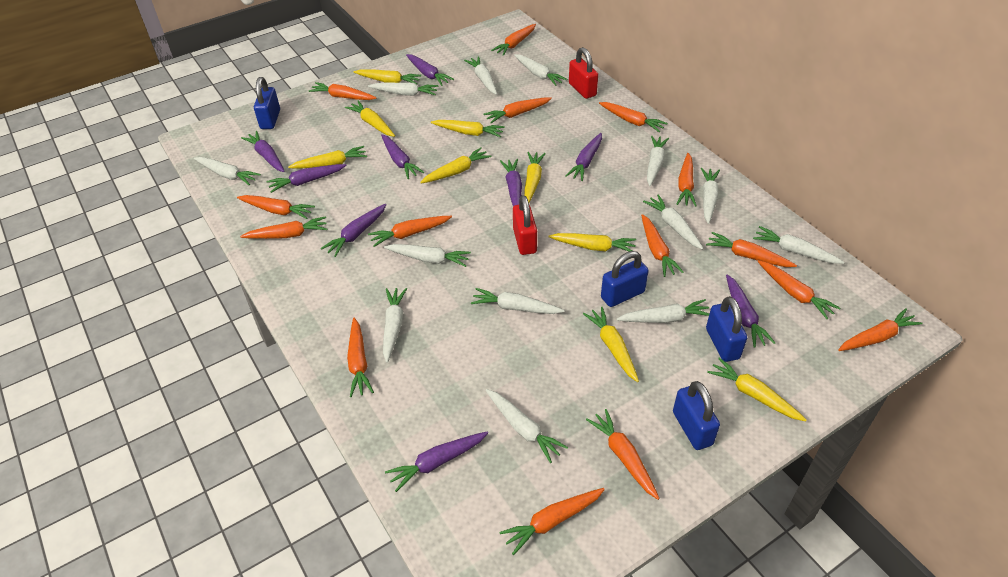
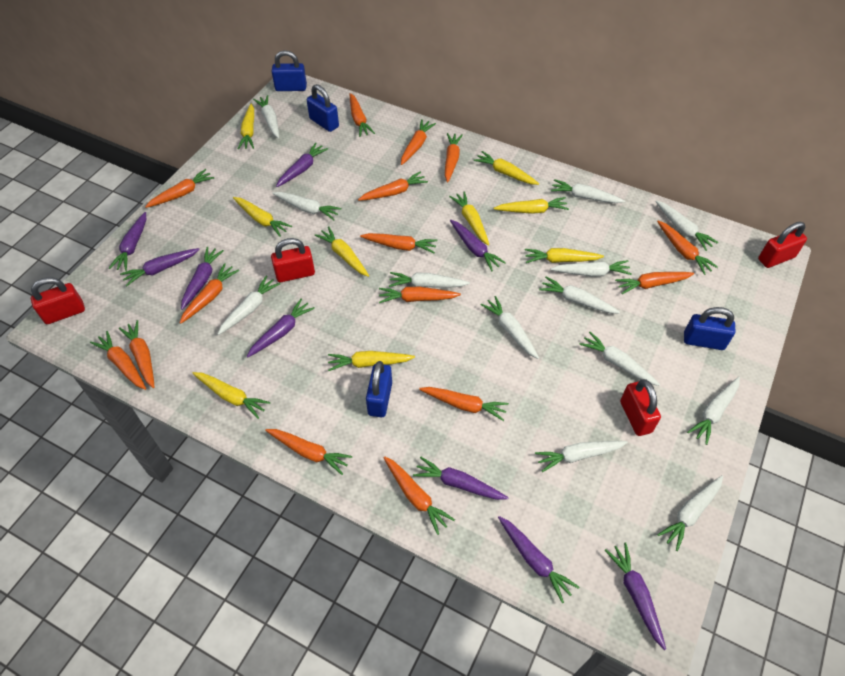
red padlock: [513,195,537,255] [569,47,598,99] = 2 -> [31,277,85,324] [271,238,315,282] [620,379,661,436] [758,222,807,268] = 4

